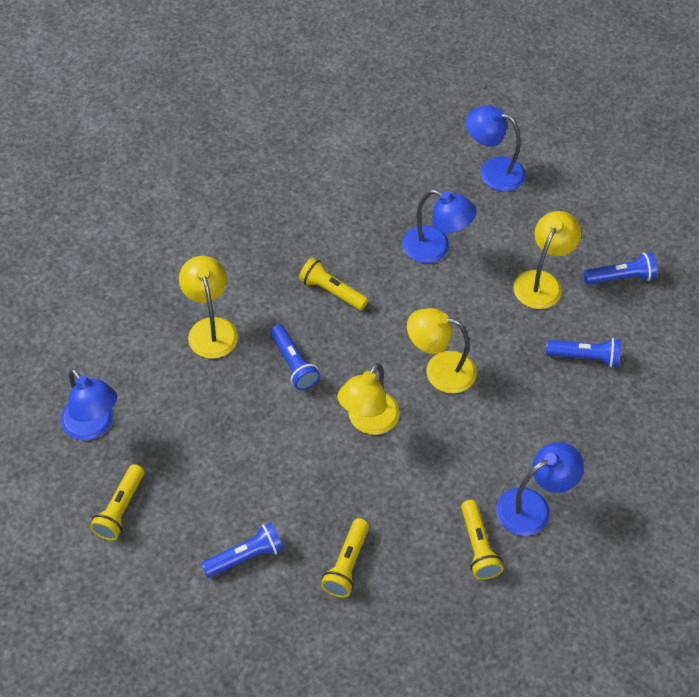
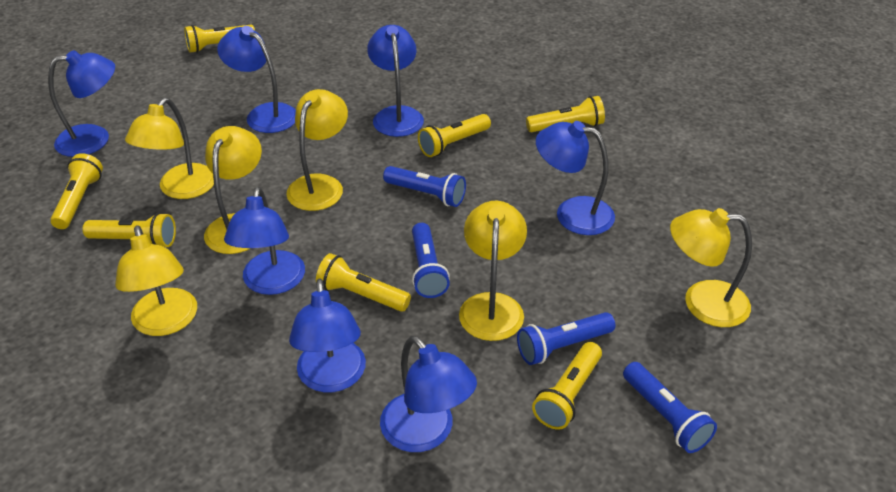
blue lamp: [61,368,117,440] [402,190,477,263] [466,106,526,192] [496,442,584,536] = 4 -> [48,50,115,157] [217,26,296,133] [224,186,305,295] [289,278,366,392] [367,25,424,137] [380,335,477,452] [536,121,615,235] = 7
yellow flashlight: [90,464,144,541] [299,257,368,310] [321,518,369,598] [461,500,503,580] = 4 -> [50,153,103,229] [82,213,176,247] [184,25,255,53] [316,253,411,312] [418,114,491,157] [526,96,605,132] [532,342,602,430] = 7
yellow lamp: [179,256,238,359] [337,363,400,435] [407,308,477,394] [513,211,581,309] = 4 -> [115,225,197,336] [125,98,214,199] [204,126,262,254] [286,89,348,211] [459,201,527,341] [670,208,752,327] = 6

